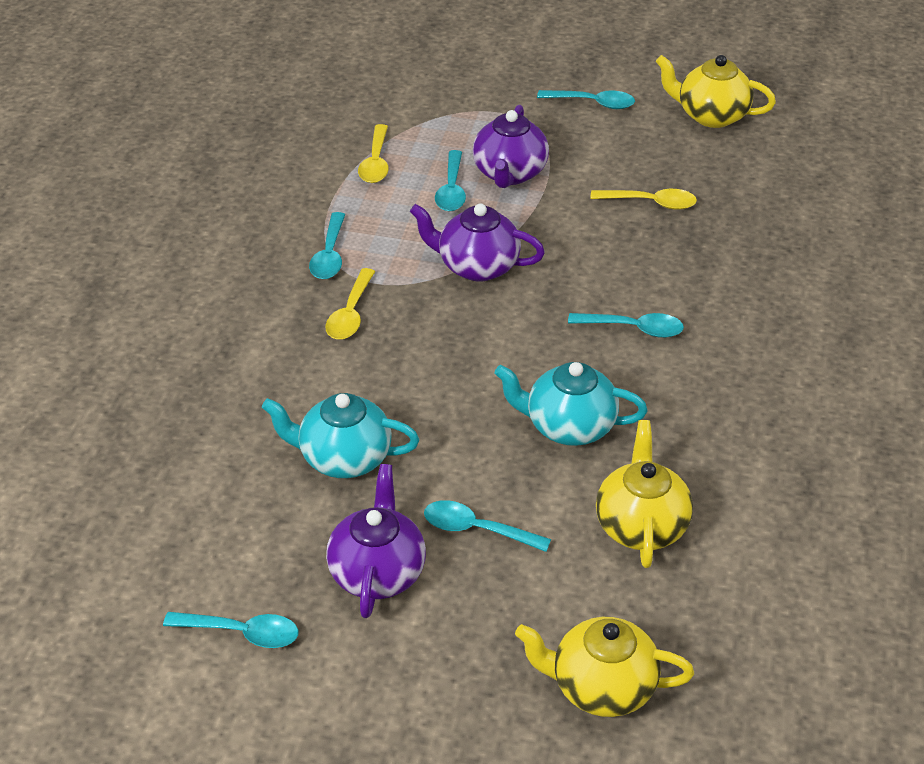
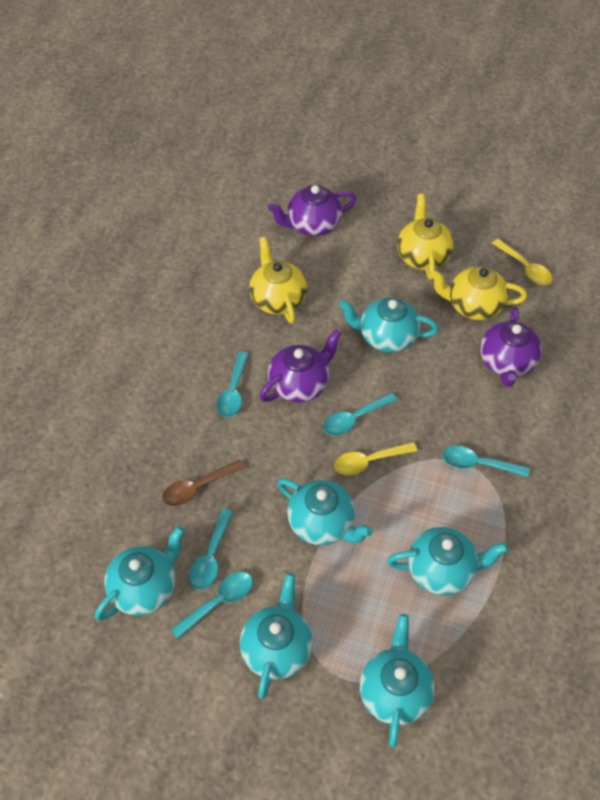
brown spoon: none = 0 -> [162,460,245,506] = 1
turquoise spoon: [163,612,299,648] [309,212,345,279] [424,500,551,552] [435,150,466,211] [537,90,635,109] [568,313,684,338] = 6 -> [170,572,253,639] [189,509,233,590] [216,351,249,418] [323,393,398,436] [442,446,530,477] = 5
turquoise teapot: [262,393,419,478] [495,362,648,446] = 2 -> [95,526,185,621] [240,573,313,699] [277,478,373,545] [339,297,439,353] [360,614,435,747] [387,527,509,595] = 6
yellow spoon: [325,268,375,340] [358,124,389,183] [590,189,697,210] = 3 -> [334,442,417,475] [492,239,553,285] = 2

